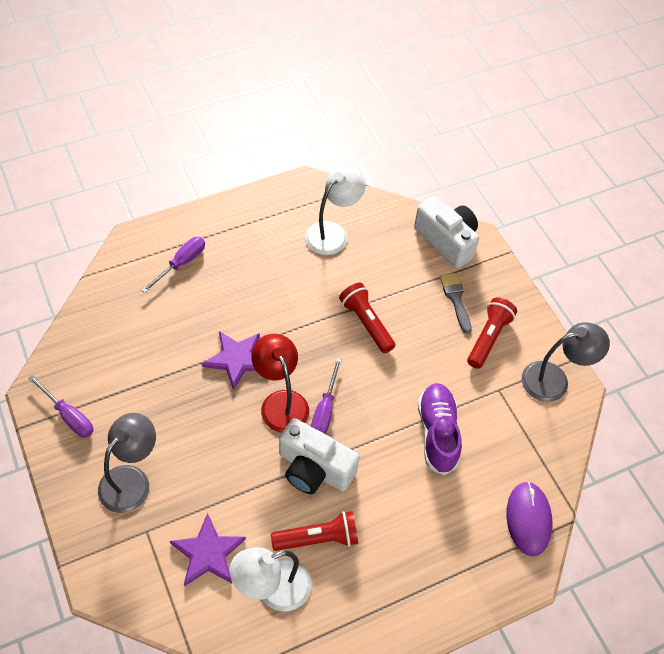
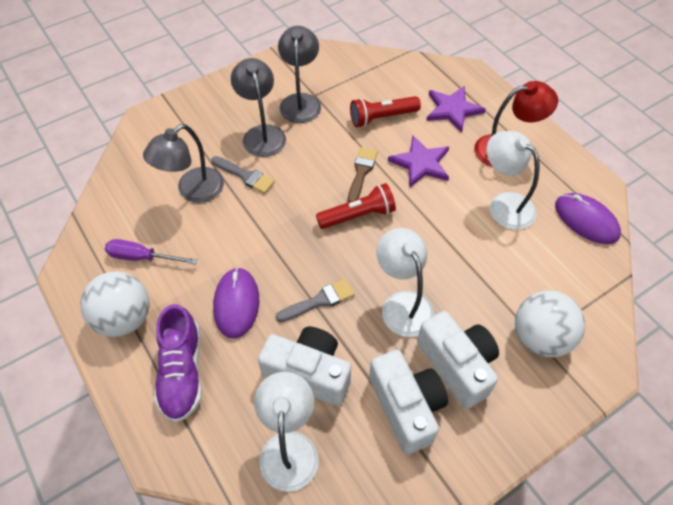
brown brush: none = 0 -> [348,147,378,202] = 1
grey brush: [440,273,472,334] = 1 -> [211,156,275,194] [276,279,355,322] = 2
grey lamp: [98,413,156,513] [522,322,610,402] = 2 -> [143,124,224,203] [231,58,286,157] [278,26,321,123] = 3
purple mouse: [507,481,552,556] = 1 -> [213,267,259,339] [555,193,621,244] = 2
purple screwdriver: [28,375,93,438] [141,237,205,293] [311,358,342,434] = 3 -> [105,239,197,265] = 1
red flashlight: [271,511,358,551] [339,283,395,353] [467,297,517,369] = 3 -> [316,183,396,229] [350,96,421,127] = 2
white ball: none = 0 -> [80,271,149,337] [515,290,585,357] = 2
white camera: [279,418,360,494] [414,196,479,268] = 2 -> [258,327,351,406] [369,350,448,454] [417,311,499,409] = 3
white lamp: [230,547,312,611] [305,167,366,255] = 2 -> [254,372,319,492] [376,228,434,337] [486,131,540,230] = 3

